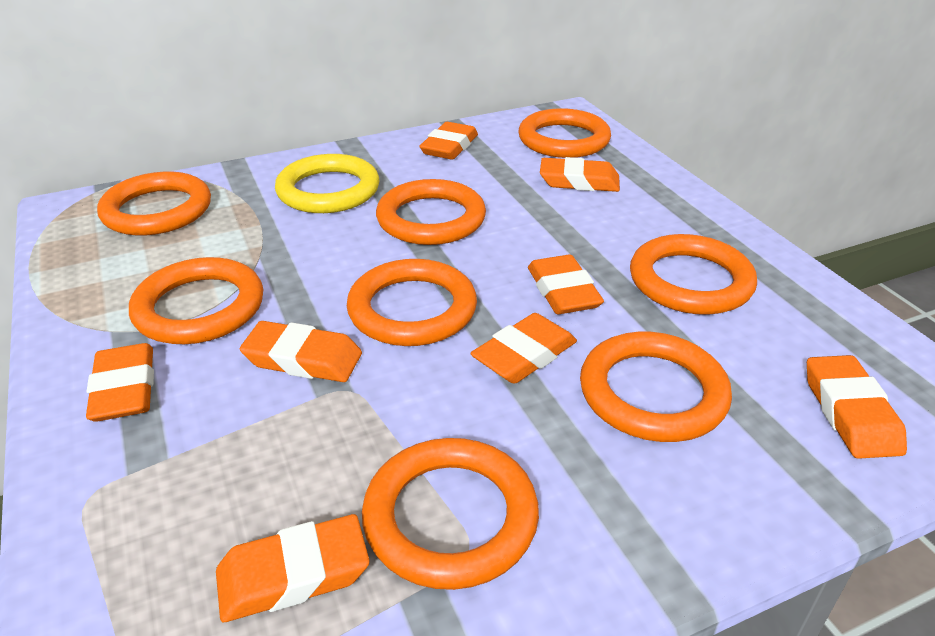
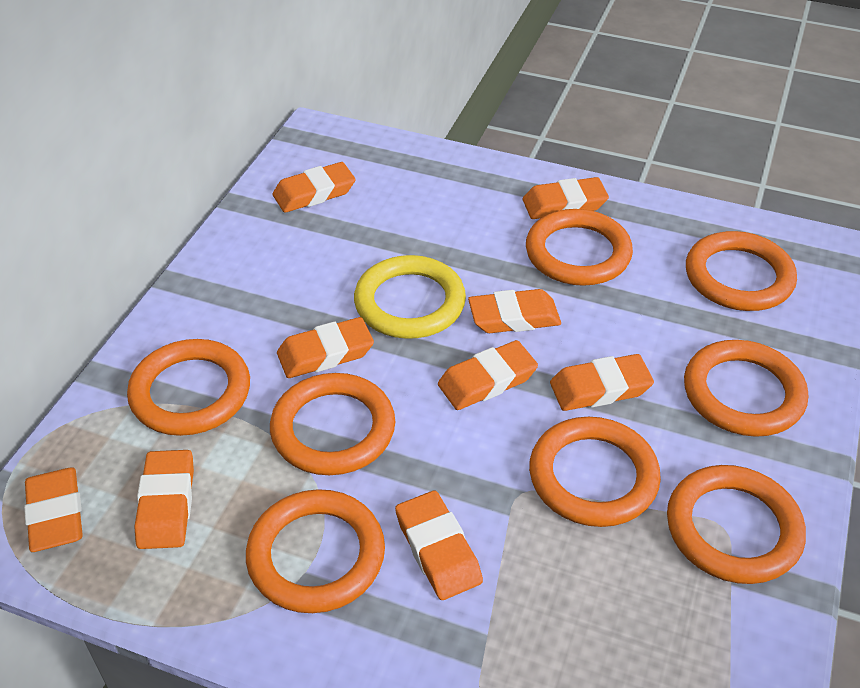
orange eraser: [86,343,154,422] [216,514,370,622] [240,321,362,382] [419,122,478,160] [471,313,577,384] [528,255,604,314] [540,157,620,192] [807,355,907,459] = 8 -> [24,468,83,552] [134,450,194,549] [273,162,356,213] [277,317,374,378] [395,491,483,600] [438,340,538,410] [468,289,561,333] [523,177,609,219] [550,354,654,411] = 9

